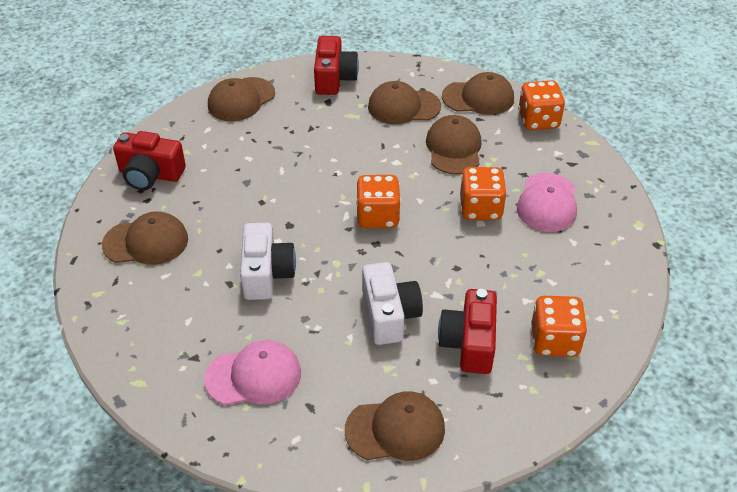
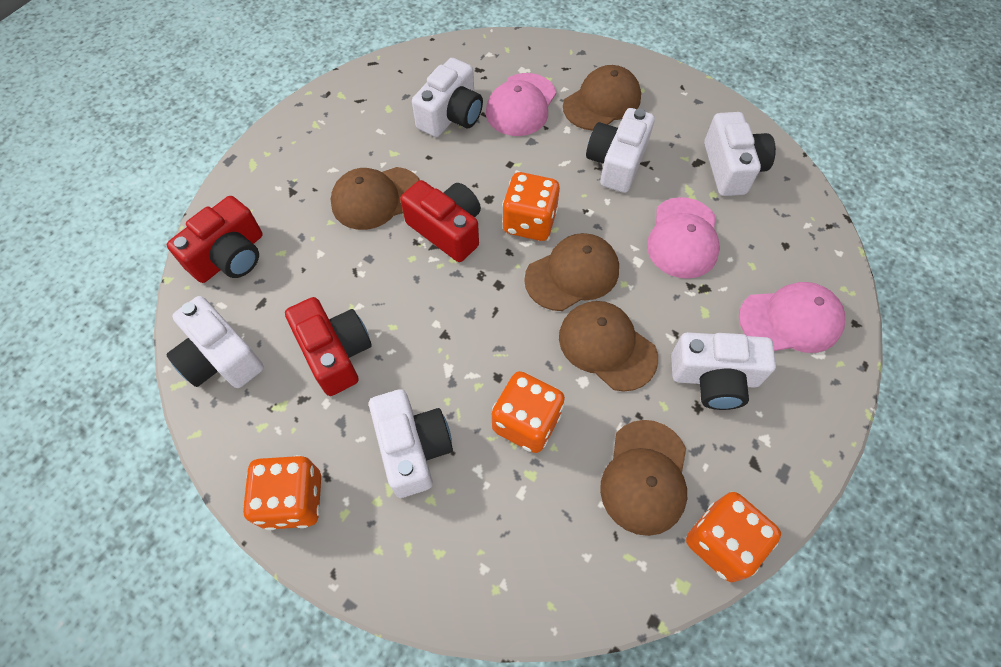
brown cap: [102,211,188,265] [208,77,275,121] [345,391,445,461] [368,81,441,124] [426,115,482,175] [442,72,514,115] = 6 -> [331,167,420,230] [524,233,619,311] [559,301,658,391] [563,65,641,131] [600,420,687,536] = 5
pink cap: [204,340,301,405] [517,173,577,232] = 2 -> [486,73,556,136] [647,197,720,279] [739,282,845,353] = 3
white camera: [240,223,296,300] [362,262,423,345] = 2 -> [166,296,264,388] [369,389,453,498] [412,58,483,137] [586,108,655,193] [671,332,776,410] [704,112,776,196] = 6

